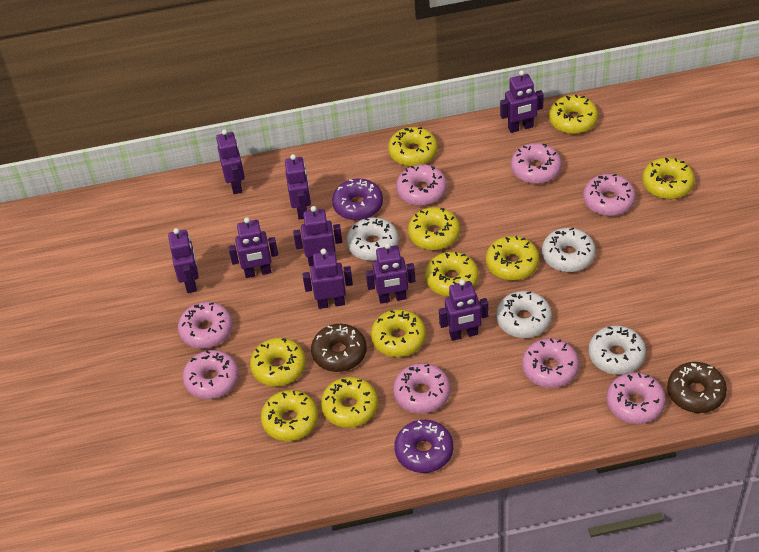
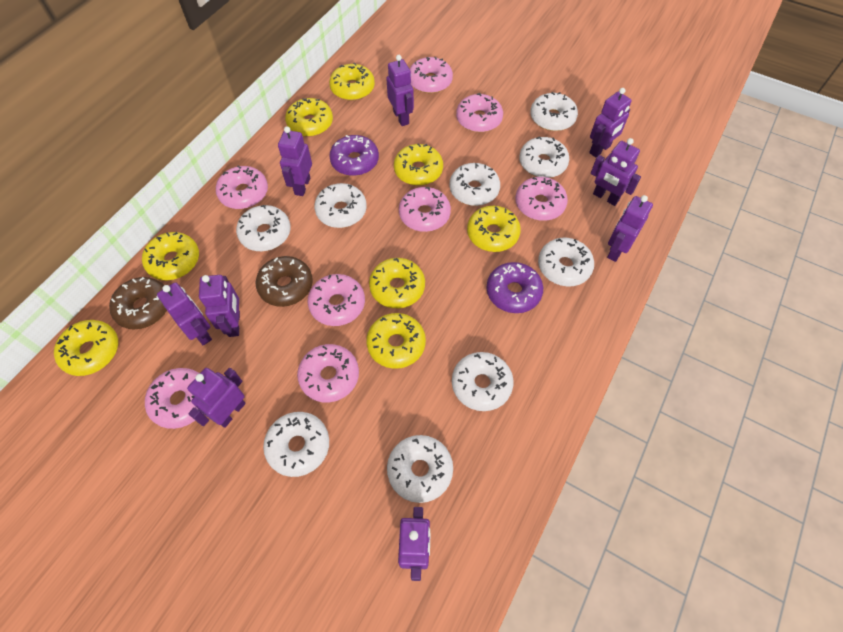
white donut: [346,217,399,261] [496,291,552,338] [542,228,596,272] [589,325,646,375] = 4 -> [236,205,291,251] [263,412,329,477] [314,183,367,228] [387,435,453,503] [449,163,500,206] [452,352,514,411] [519,137,569,178] [530,92,578,131] [538,238,594,286] = 9
yellow donut: [250,338,306,387] [261,390,318,441] [321,377,378,428] [371,309,426,357] [388,127,438,167] [408,207,460,250] [425,252,479,297] [486,236,539,281] [549,95,598,134] [642,157,695,199] = 10 -> [54,320,118,376] [142,232,199,280] [285,98,333,137] [329,63,375,101] [366,313,426,369] [369,258,425,308] [394,143,443,186] [467,206,521,252] = 8

